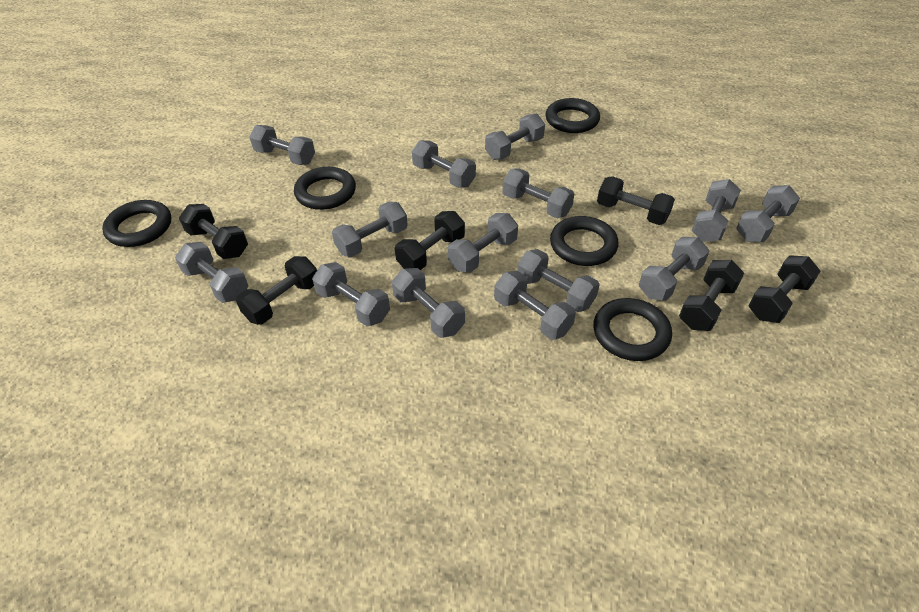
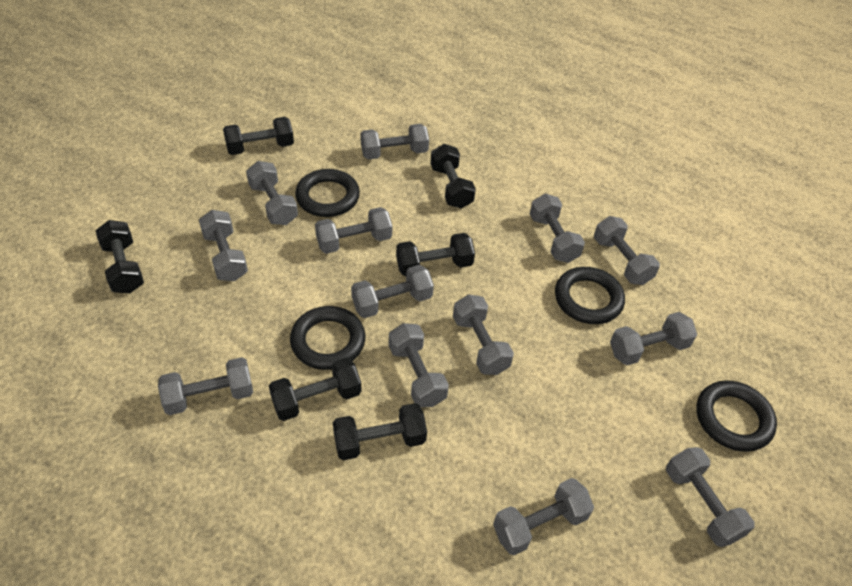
black ring: [102,200,171,247] [294,167,356,210] [546,98,600,133] [550,216,619,266] [593,298,672,361] = 5 -> [290,306,365,370] [295,169,360,217] [555,267,625,324] [697,380,777,452] = 4
grey dumbbell: [175,242,248,303] [249,125,315,165] [312,262,390,326] [332,202,408,257] [392,268,465,338] [412,140,476,188] [448,213,518,273] [485,114,545,160] [494,271,576,340] [502,169,574,218] [517,249,600,312] [639,237,709,301] [692,179,741,242] [736,185,800,242] = 14 -> [158,357,253,415] [199,210,248,281] [246,161,298,225] [315,207,392,254] [351,265,434,318] [360,124,429,160] [389,323,449,407] [453,295,514,375] [493,478,594,555] [530,194,585,263] [594,216,660,285] [610,312,697,365] [666,447,755,547] = 13

